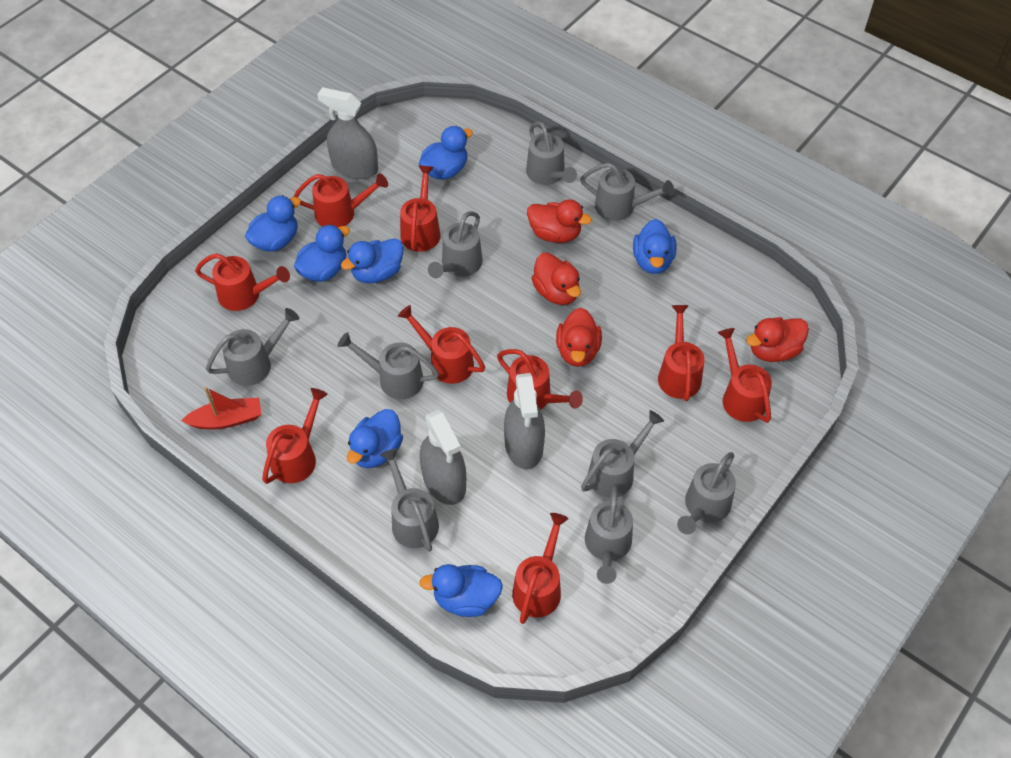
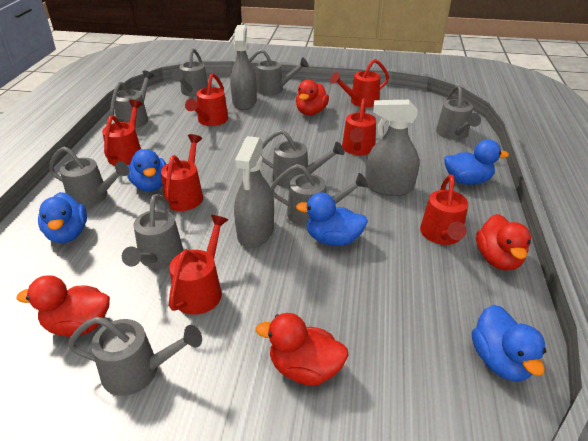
blue duck: [245,195,301,252] [294,224,350,282] [341,238,403,283] [347,409,403,468] [419,126,473,180] [419,564,503,617] [633,219,676,274] = 7 -> [38,192,87,243] [127,149,166,192] [296,192,368,246] [444,139,509,185] [472,305,546,382] = 5
red boat: [181,387,261,429] = 1 -> none = 0
red watering can: [195,253,290,311] [262,388,328,484] [294,173,388,227] [398,305,485,384] [400,166,441,252] [497,349,583,410] [512,513,569,624] [658,305,704,401] [718,328,772,423] = 9 -> [102,100,142,166] [161,134,203,211] [169,215,228,315] [185,73,228,126] [330,59,389,107] [342,98,376,155] [420,175,468,245] = 7

